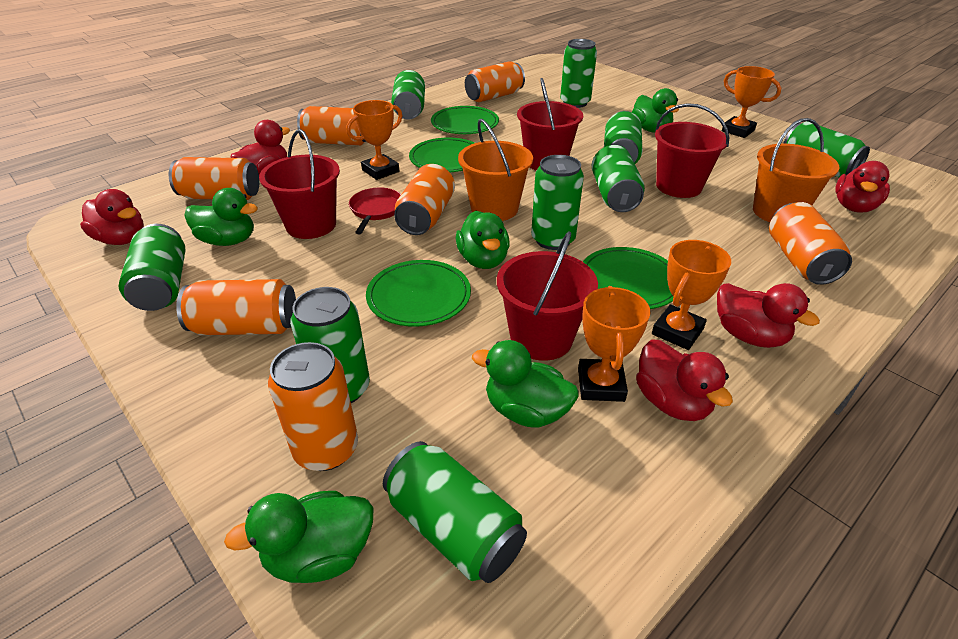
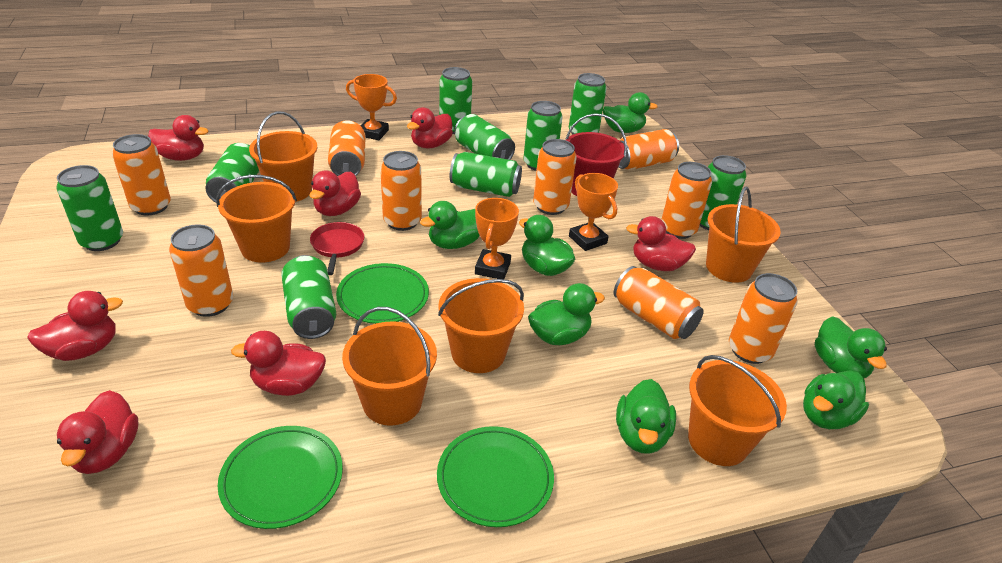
green duck: [184,188,258,246] [224,491,374,583] [456,211,510,269] [472,340,579,427] [632,88,679,133] = 5 -> [420,201,479,249] [519,215,575,276] [528,283,605,345] [603,92,658,133] [616,379,676,454] [803,370,869,429] [815,316,887,378] = 7
green plate: [366,260,471,327] [409,137,475,172] [431,106,499,134] [583,247,674,309] = 4 -> [218,426,343,529] [336,263,429,324] [437,426,554,527] = 3
orange bucket: [458,119,533,221] [753,118,839,222] = 2 -> [216,175,297,263] [249,111,317,202] [342,307,437,426] [438,278,524,373] [688,355,787,466] [706,187,781,283] = 6
orange can: [169,157,259,200] [176,279,296,335] [268,342,358,471] [297,106,366,145] [394,164,455,235] [465,61,525,103] [769,202,852,285] = 7 -> [112,134,171,215] [169,225,233,317] [328,121,366,176] [380,151,422,231] [533,139,577,215] [614,266,704,339] [618,129,679,170] [661,162,712,239] [729,273,798,364] = 9
orange trophy: [346,100,403,180] [578,286,650,402] [652,240,731,350] [722,66,781,138] = 4 -> [346,74,397,140] [475,198,519,279] [569,173,618,251] = 3
red bucket: [259,129,340,239] [497,231,598,361] [517,78,583,170] [655,103,729,198] = 4 -> [565,113,627,196] = 1
red duck: [80,189,144,245] [230,120,290,174] [636,339,733,421] [717,283,820,348] [835,161,890,213] = 5 -> [27,291,123,361] [57,390,138,474] [148,115,209,161] [231,331,326,396] [310,171,361,216] [407,107,453,149] [626,216,696,271] = 7

